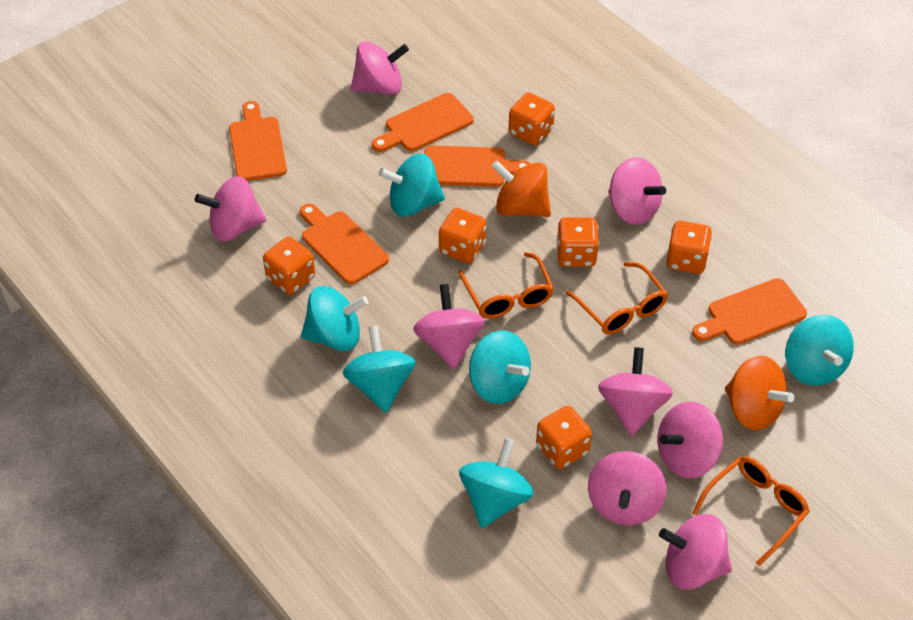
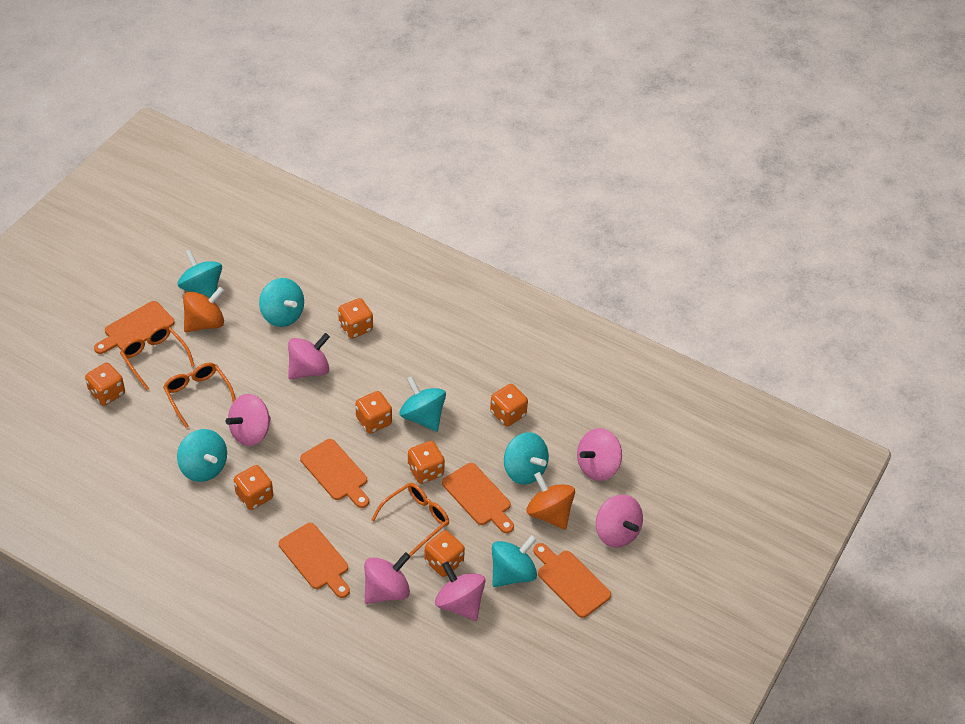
orange dice: [263,237,315,295] [439,208,486,263] [509,92,555,145] [536,406,592,469] [556,217,599,267] [666,221,712,274] = 6 -> [85,363,125,406] [234,465,273,510] [338,298,373,339] [356,391,392,433] [408,441,445,484] [424,530,465,577] [490,384,528,427] = 7
pink spinning top: [195,176,266,242] [351,41,409,95] [413,284,485,369] [588,451,667,525] [598,347,673,436] [608,157,666,225] [657,402,723,478] [659,514,732,590] = 8 -> [226,394,271,446] [288,333,330,380] [364,552,410,604] [435,561,485,621] [577,428,622,481] [596,495,643,548] = 6

